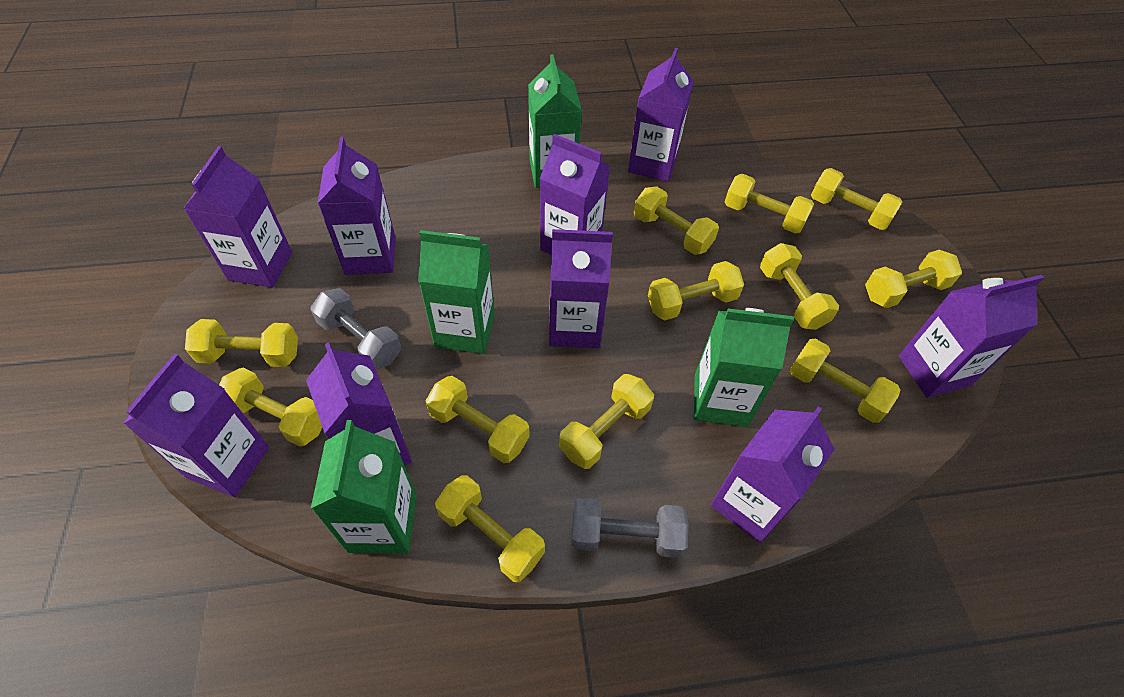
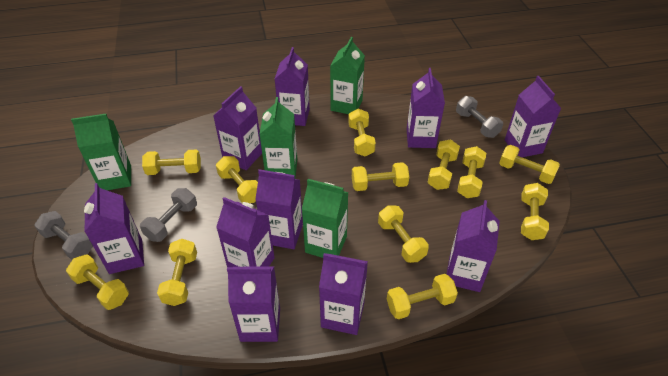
grey dumbbell: [311,288,401,370] [571,498,689,558] = 2 -> [34,211,93,260] [140,188,197,242] [456,96,503,138] = 3
purple carton: [123,354,269,497] [183,146,292,288] [306,342,412,466] [318,137,396,275] [540,134,610,255] [549,229,613,348] [628,48,694,182] [711,406,835,543] [898,275,1044,398] = 9 -> [84,183,144,274] [213,86,262,170] [216,197,275,267] [227,267,280,342] [255,169,303,249] [275,47,310,126] [319,253,368,335] [407,68,445,148] [447,200,500,292] [505,76,561,157] = 10

